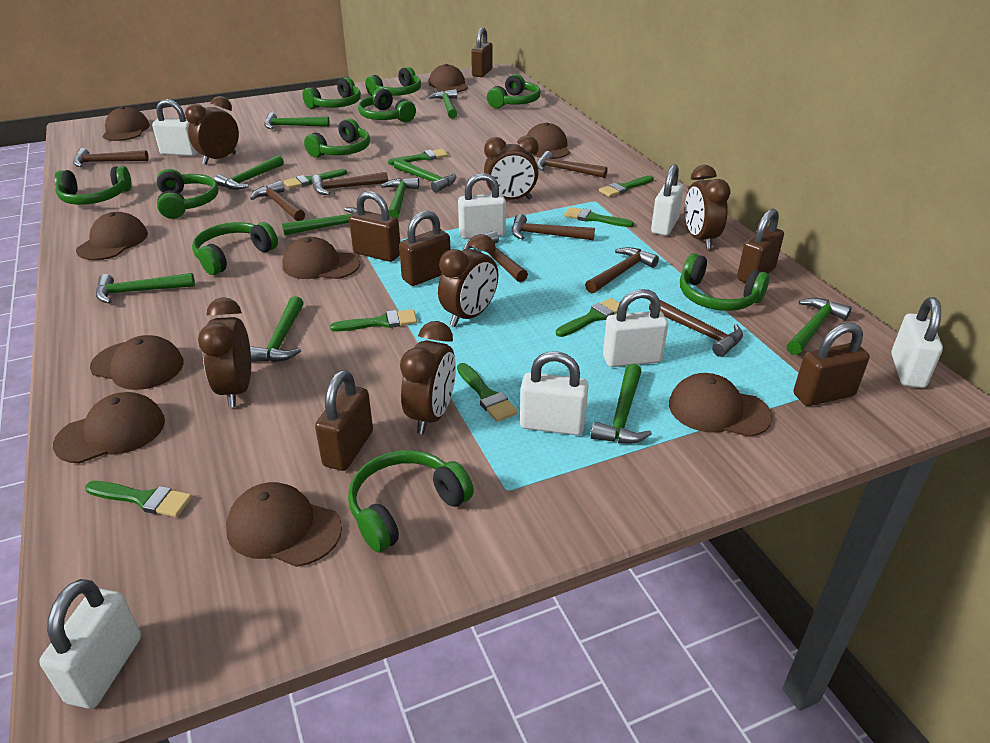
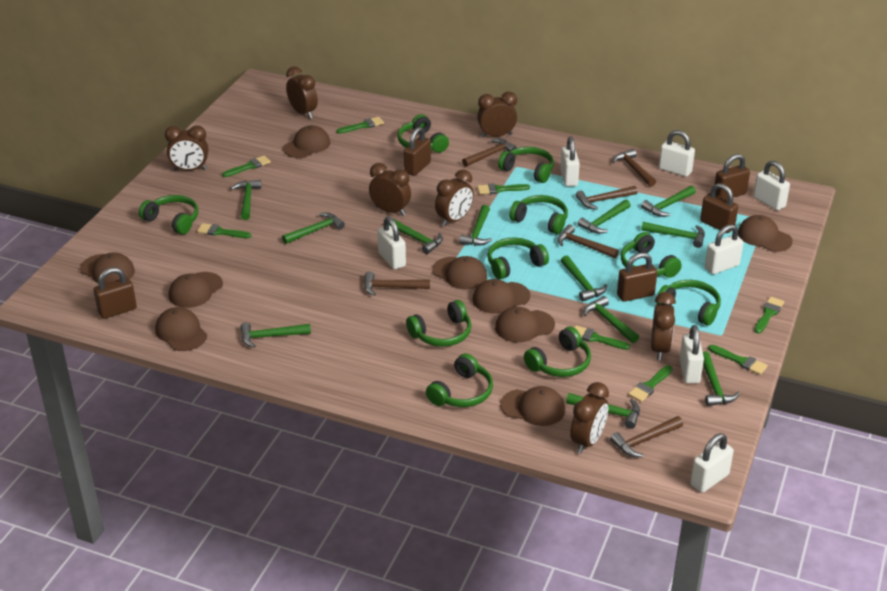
brown clock: [185,96,239,165] [198,297,251,407] [400,321,456,434] [438,234,498,327] [484,136,539,200] [685,165,731,249] = 6 -> [165,125,208,171] [286,66,318,119] [369,163,411,216] [435,170,474,227] [477,92,517,138] [570,382,609,454] [651,292,676,360] = 7
brown hammer: [73,148,149,167] [250,181,305,221] [311,172,388,195] [463,231,528,282] [512,214,595,240] [537,151,608,178] [585,247,659,293] [649,300,743,357] = 8 -> [364,271,430,296] [462,139,517,167] [557,224,619,258] [575,186,638,210] [610,416,683,457] [612,149,656,187] = 6
brown padlock: [315,370,373,471] [349,191,400,262] [399,211,451,286] [471,27,493,77] [737,209,784,283] [793,323,870,406] = 6 -> [94,267,137,319] [404,127,431,176] [617,253,657,302] [700,183,738,233] [714,154,750,199] = 5
green hammer: [96,273,195,304] [214,155,284,190] [250,296,304,362] [264,112,330,129] [282,207,357,236] [381,178,419,219] [394,158,456,193] [429,89,457,118] [591,364,652,444] [787,298,852,355] = 10 -> [231,180,261,220] [240,322,311,348] [282,212,345,244] [389,219,443,254] [459,205,492,246] [561,255,607,302] [566,393,640,429] [578,200,631,234] [583,296,639,343] [641,186,696,217] [641,222,705,248] [703,351,740,406] = 12

